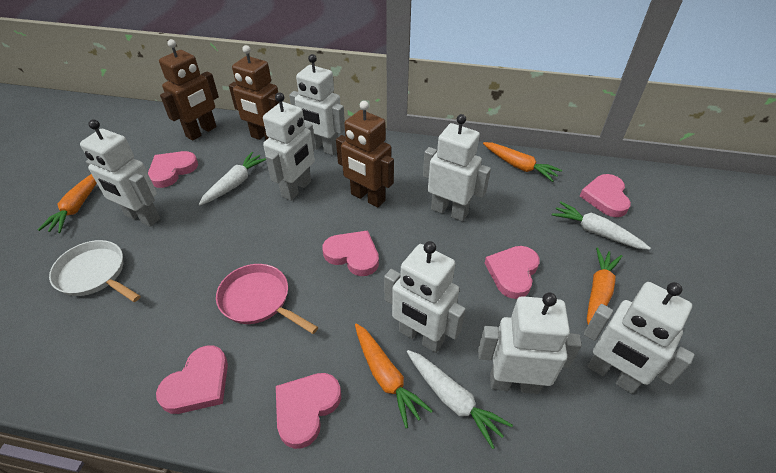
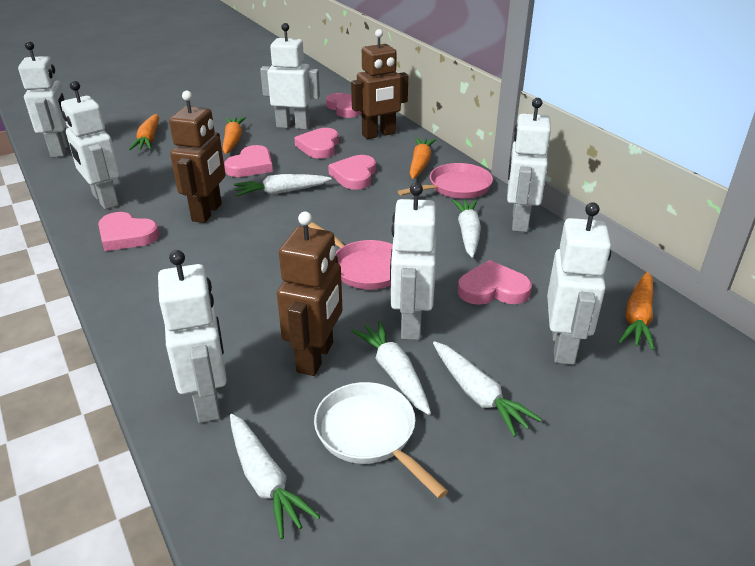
pink pan: [216,264,318,334] = 1 -> [308,222,393,289] [398,163,493,199] = 2
white carrot: [199,152,266,206] [407,350,513,449] [552,201,651,250] = 3 -> [230,414,320,539] [234,174,332,196] [351,321,431,415] [433,341,542,437] [452,199,481,258] = 5

